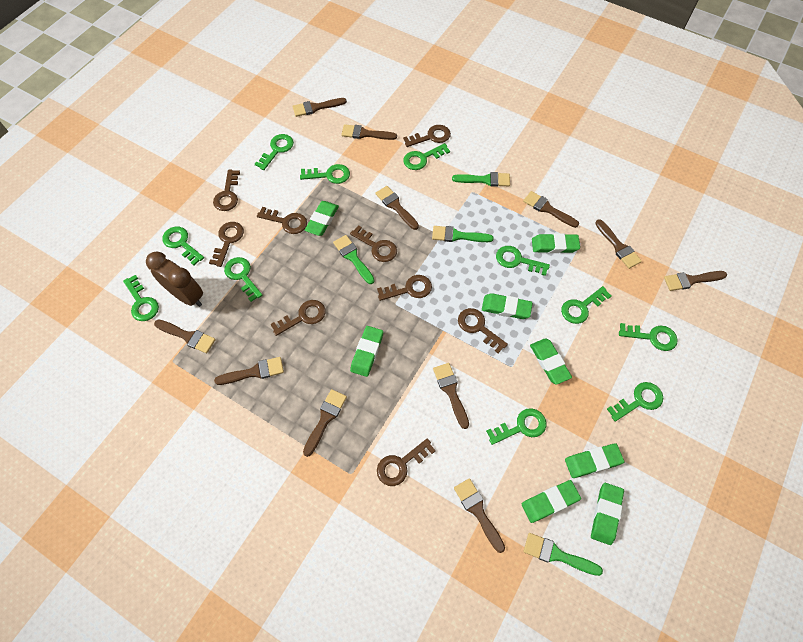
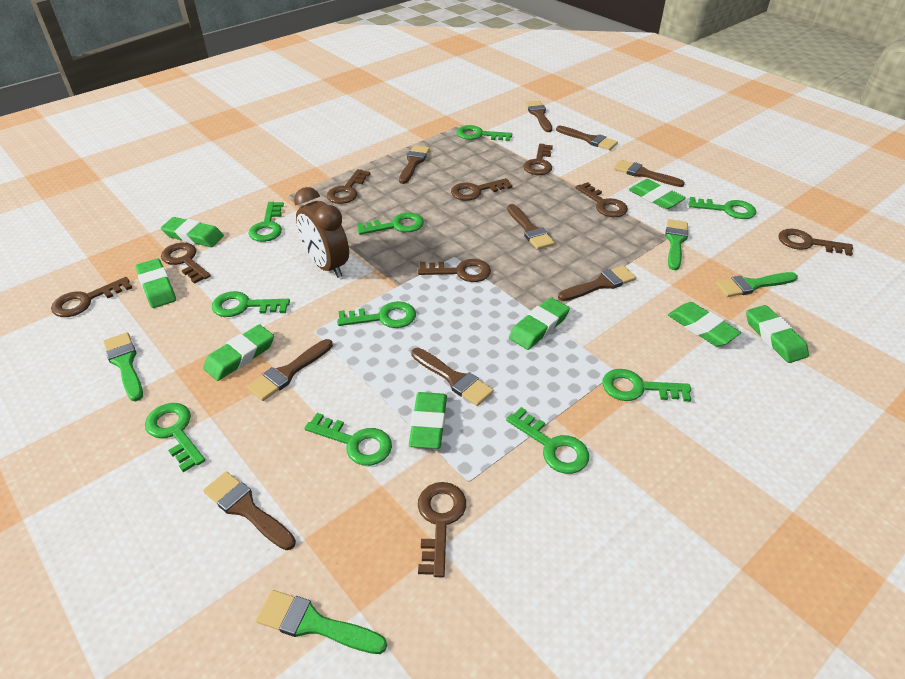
brown brush: [154,320,216,353] [214,357,284,385] [293,98,347,117] [303,389,347,457] [341,124,397,140] [375,186,419,230] [433,363,469,429] [454,478,505,553] [523,191,579,228] [595,219,642,269] [664,271,727,291] = 11 -> [203,471,296,550] [247,339,333,401] [399,145,430,184] [411,348,494,406] [507,204,555,250] [525,100,552,132] [556,126,618,150] [558,266,636,301] [614,160,685,187] = 9
green key: [123,275,159,321] [162,227,204,265] [224,257,263,302] [255,134,294,170] [300,164,350,184] [403,143,450,170] [486,408,546,445] [496,246,550,276] [561,286,611,324] [607,382,663,422] [619,323,678,351] = 11 -> [145,403,205,472] [212,291,290,317] [248,202,284,242] [304,413,392,466] [337,301,416,328] [357,212,424,235] [456,125,512,141] [506,407,589,474] [602,369,691,402] [688,197,756,219] = 10

